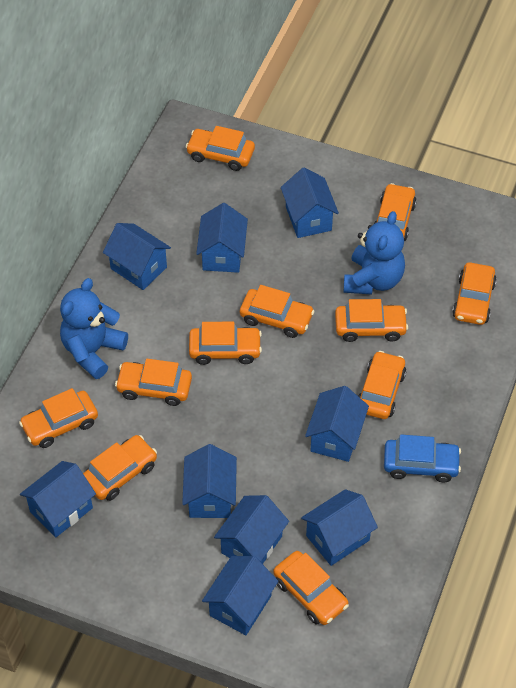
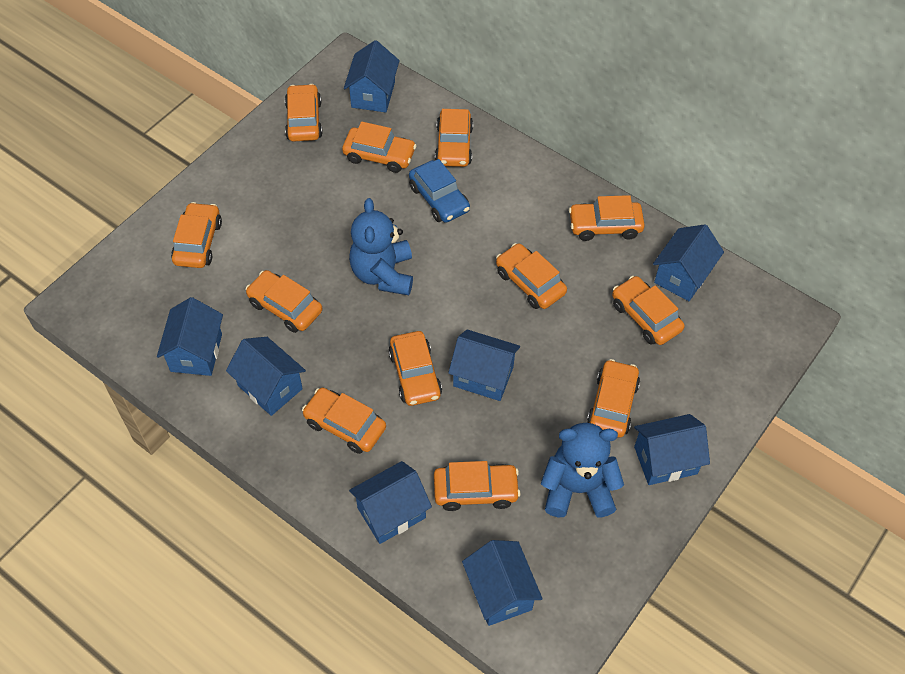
blue house: [20,461,96,537] [103,223,171,290] [182,444,237,518] [196,203,248,273] [202,556,278,635] [214,495,289,564] [281,168,339,238] [301,489,378,566] [305,386,369,462] = 9 -> [157,297,223,376] [226,337,306,416] [344,40,400,112] [349,461,432,544] [448,329,520,401] [462,540,543,626] [634,414,710,485] [653,224,724,301] = 8
orange car: [19,388,98,448] [83,435,157,501] [115,359,192,406] [186,126,255,171] [189,322,262,365] [240,285,314,338] [273,551,349,625] [335,299,408,342] [358,351,406,419] [373,183,417,241] [452,262,497,325] = 11 -> [171,202,222,268] [246,270,322,333] [285,84,323,142] [302,387,386,454] [342,122,416,173] [388,331,442,406] [434,461,520,511] [435,109,473,167] [496,243,567,309] [569,195,645,241] [587,359,640,437] [612,276,685,345] = 12

